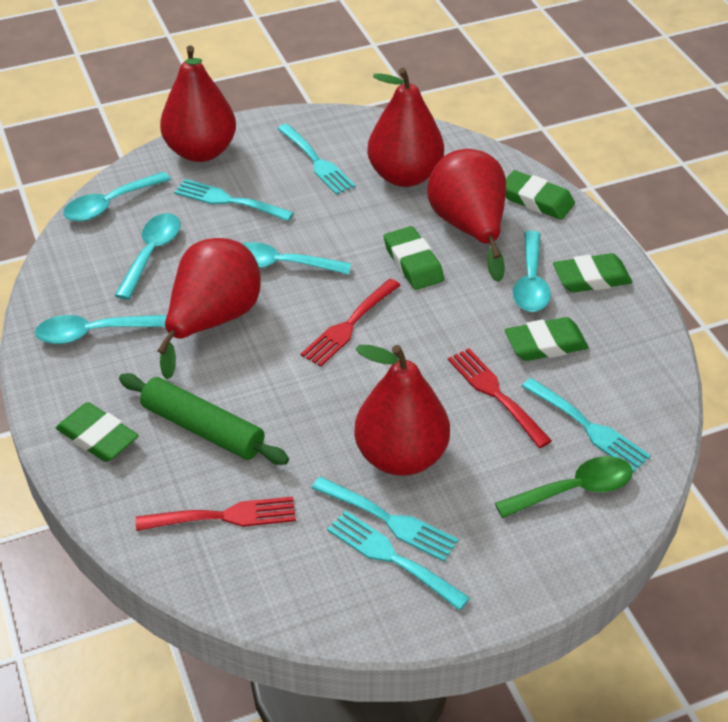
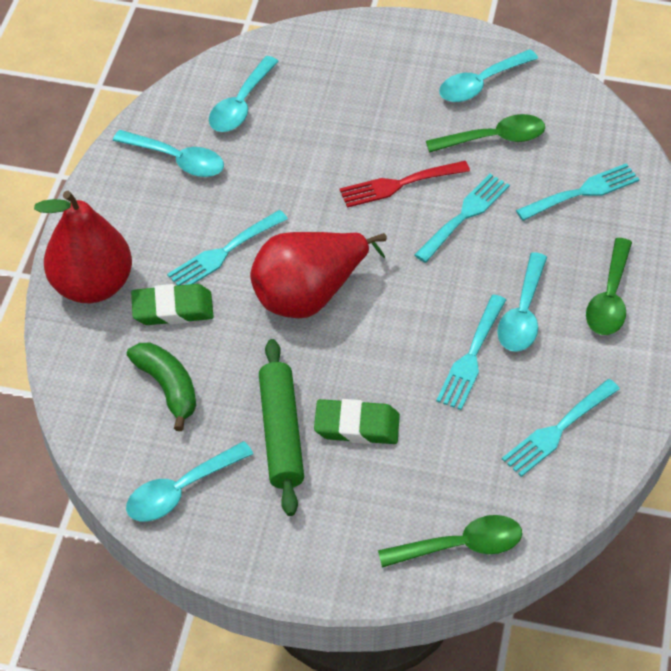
green banana: none = 0 -> [127,343,196,431] = 1
green eraser: [56,402,139,462] [384,226,444,290] [505,170,575,220] [505,317,589,361] [553,253,633,292] = 5 -> [131,284,214,325] [314,399,400,444] = 2
green spoon: [495,456,633,518] = 1 -> [378,515,522,568] [426,114,545,153] [586,238,632,335] = 3
red fork: [136,496,296,531] [301,279,401,367] [448,348,552,448] = 3 -> [340,161,470,208] = 1
red pear: [157,238,261,380] [160,45,236,162] [354,345,450,476] [367,68,444,187] [427,149,506,282] = 5 -> [34,191,132,303] [250,232,387,318] = 2

